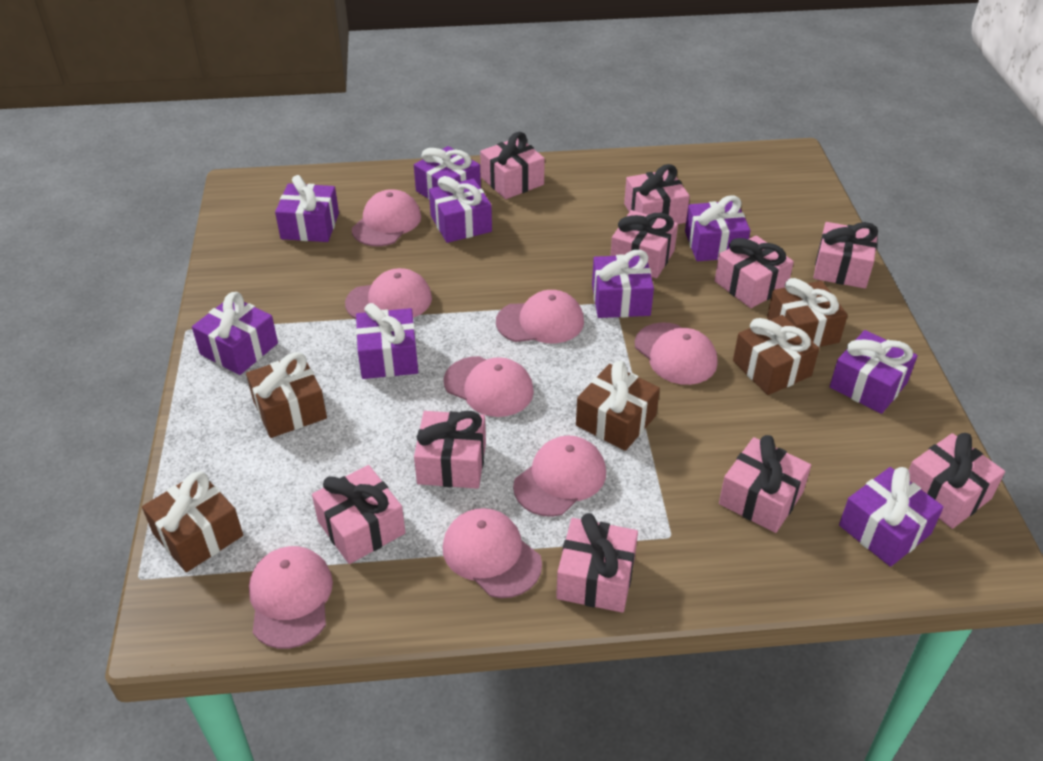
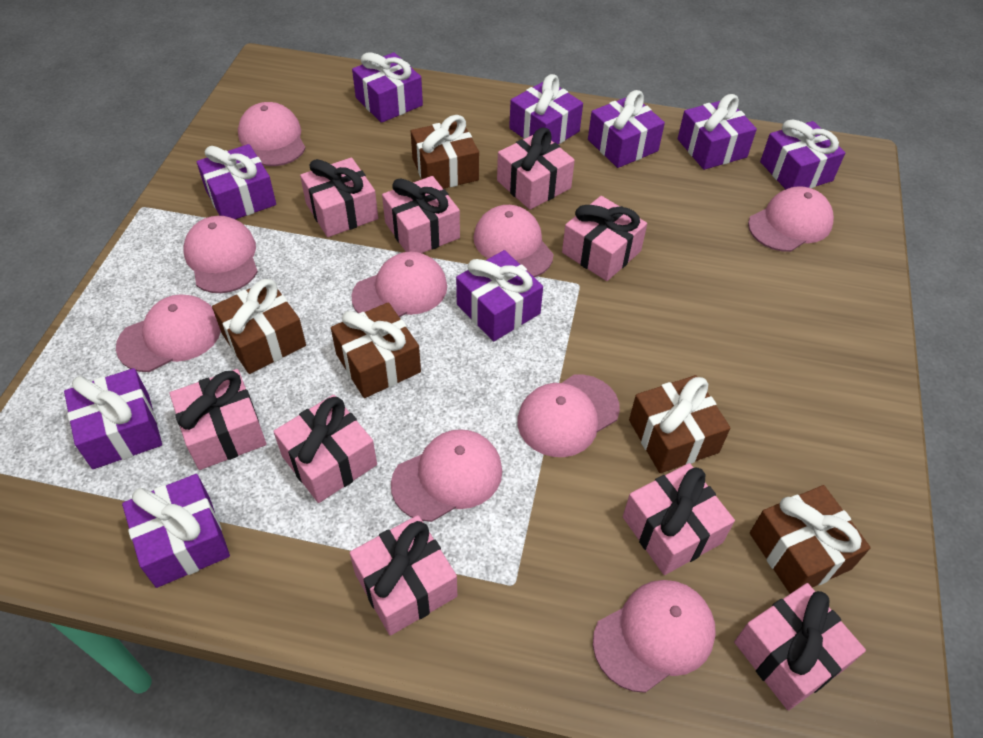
pink cap: [249,546,333,649] [345,268,432,319] [352,189,421,247] [443,508,542,598] [444,356,534,417] [496,290,584,343] [513,436,606,517] [635,322,717,385] = 8 -> [116,294,221,372] [184,216,258,293] [238,102,306,166] [351,252,447,317] [391,429,502,522] [474,205,554,277] [517,375,620,457] [593,580,716,693] [748,186,834,252] = 9
pink gift: [312,465,406,564] [414,411,486,489] [480,132,545,199] [556,513,638,613] [610,210,678,278] [624,164,690,224] [715,235,794,308] [719,435,811,533] [813,222,878,288] [909,433,1005,529] = 10 -> [170,369,266,470] [273,395,377,503] [300,157,378,237] [350,515,457,636] [382,176,460,253] [497,128,575,210] [562,196,647,281] [623,463,735,575] [734,583,866,710] = 9

